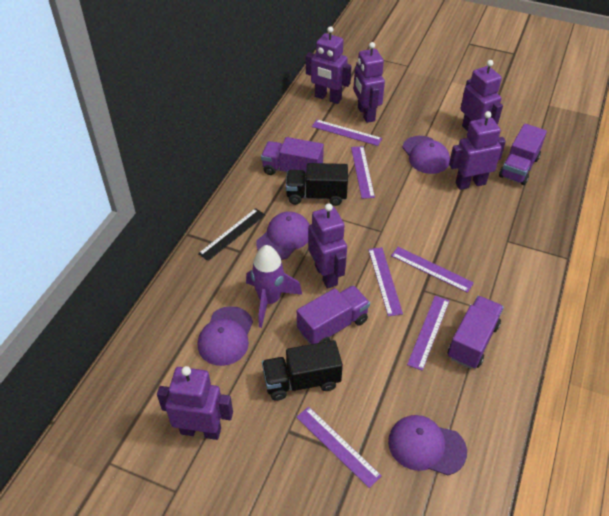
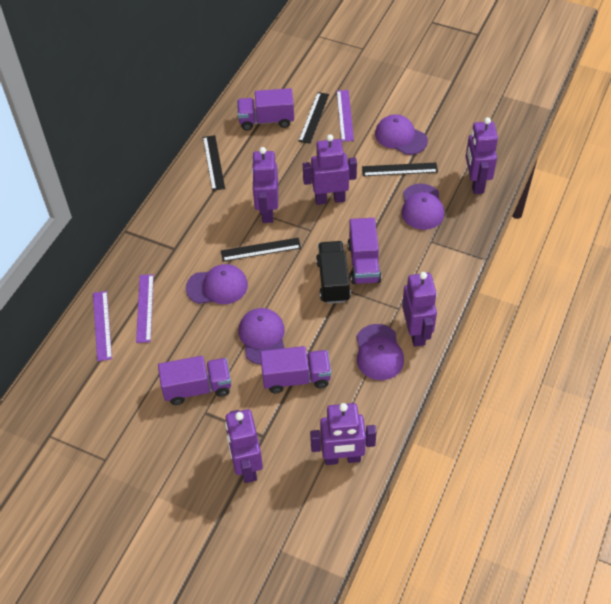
black ruler: [198,208,265,261] = 1 -> [203,135,225,191] [221,238,301,261] [298,92,329,144] [362,163,438,176] = 4
black truck: [262,340,343,401] [286,163,348,206] = 2 -> [316,241,351,304] = 1
purple cap: [198,306,253,366] [256,211,310,260] [388,415,467,475] [402,136,450,174] = 4 -> [186,264,248,304] [239,308,285,365] [356,324,404,380] [375,114,428,155] [402,184,444,230] = 5
purple rocket: [246,245,302,328] = 1 -> none = 0
purple ruler: [296,407,382,488] [312,120,382,146] [351,146,375,199] [368,247,403,316] [391,247,474,293] [407,296,449,371] = 6 -> [93,291,112,361] [136,274,154,343] [337,90,354,142] = 3

